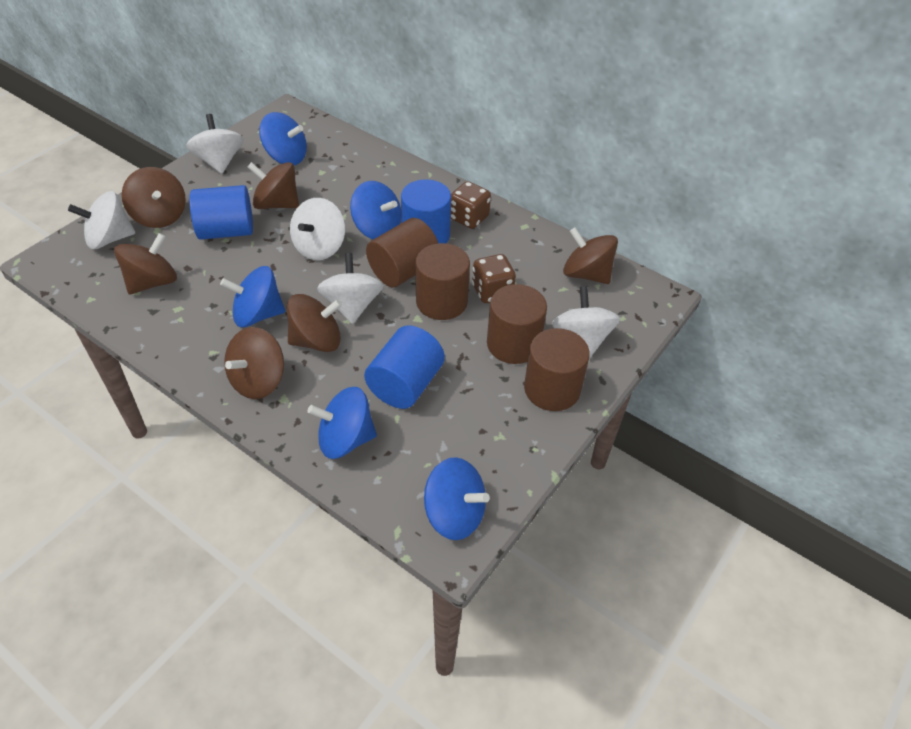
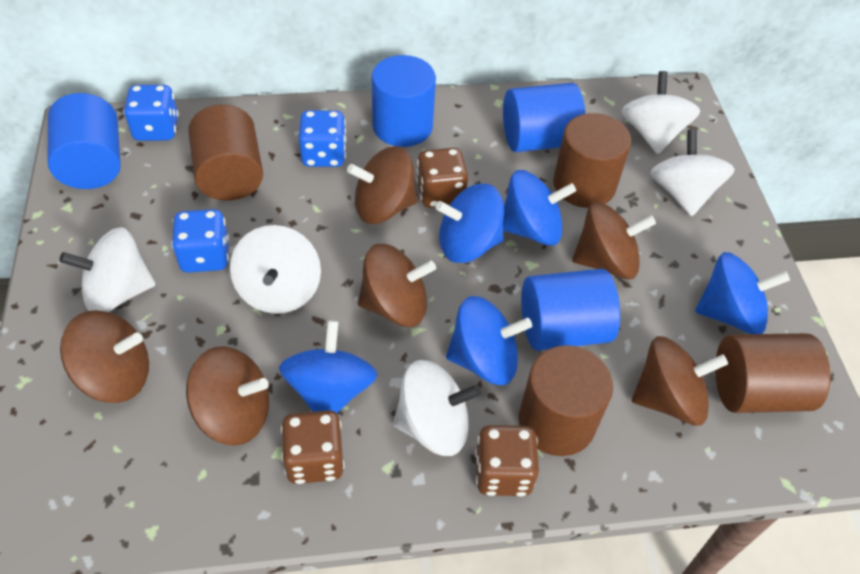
blue cylinder: [189,185,253,240] [364,325,445,409] [401,180,451,243] = 3 -> [48,93,121,189] [372,55,436,147] [503,83,585,152] [521,269,620,351] = 4
blue dice: none = 0 -> [124,85,179,141] [171,209,229,273] [299,110,346,167] = 3
brown dice: [451,181,491,229] [472,254,516,303] = 2 -> [281,410,344,484] [416,148,468,208] [475,425,539,496] = 3

